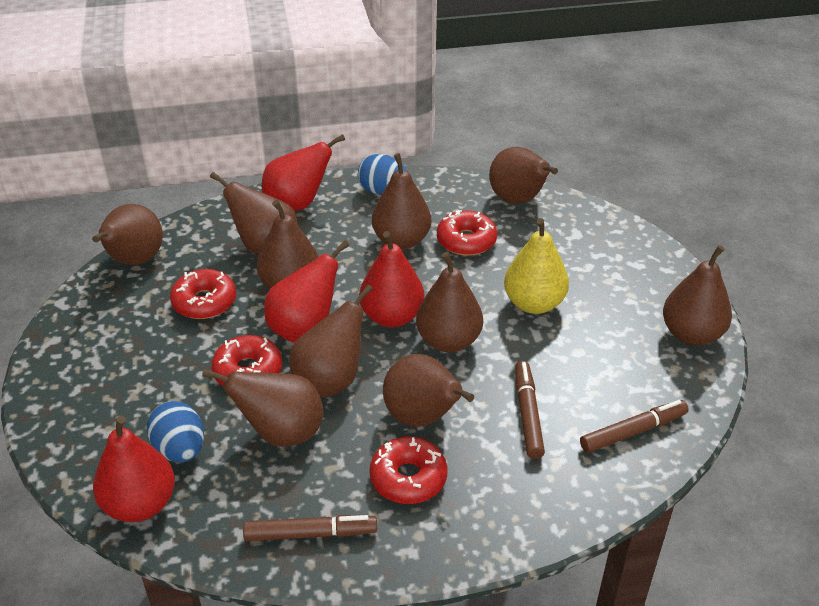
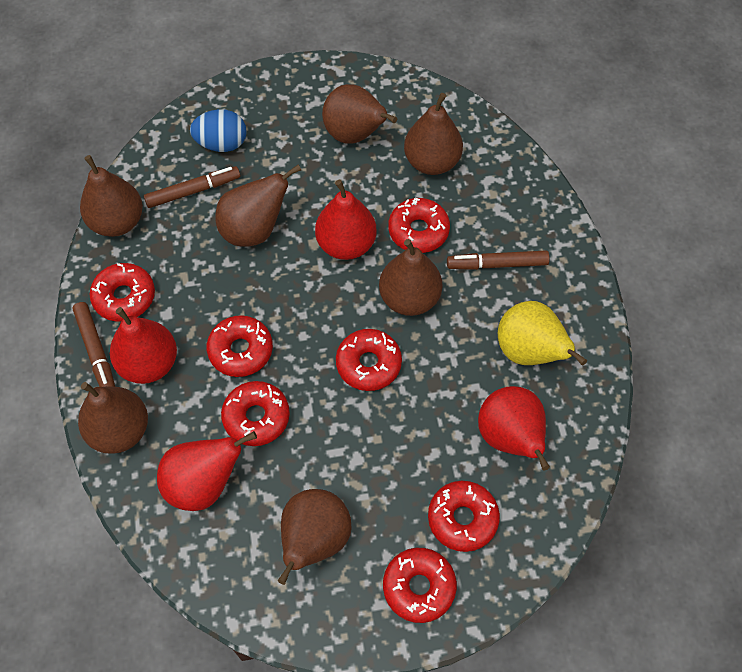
blue egg: [147,401,204,463] [358,154,407,195] = 2 -> [190,109,247,152] = 1
brown pear: [92,204,163,265] [202,369,324,447] [210,172,298,255] [257,200,319,289] [289,285,373,397] [372,153,431,249] [383,354,474,427] [416,252,483,352] [489,147,558,204] [663,245,732,346] = 10 -> [78,382,148,454] [80,155,143,237] [215,164,301,247] [278,489,351,585] [322,84,398,143] [379,239,442,316] [404,93,463,175] = 7
red donut: [170,269,236,319] [211,335,282,386] [369,437,447,504] [437,210,497,256] = 4 -> [90,263,155,322] [207,315,273,377] [221,381,290,446] [336,329,402,391] [383,548,457,623] [388,198,450,253] [428,481,500,552] = 7

